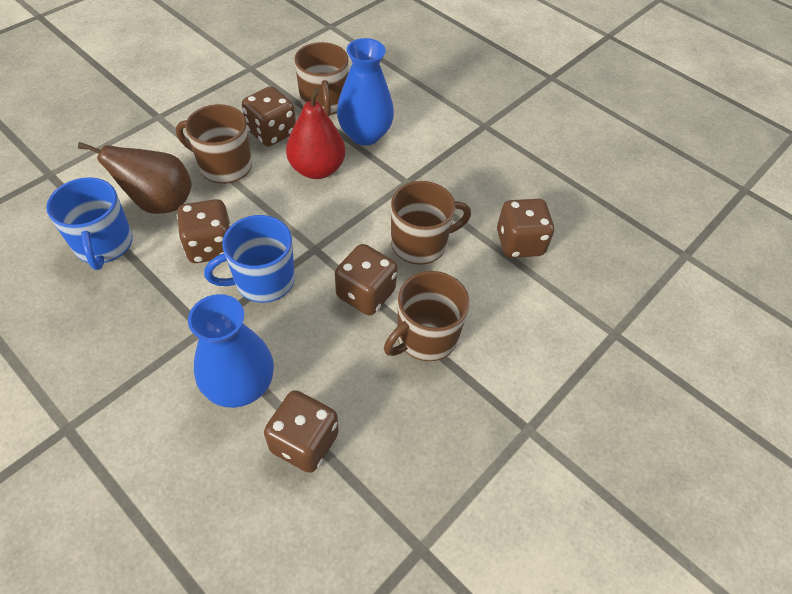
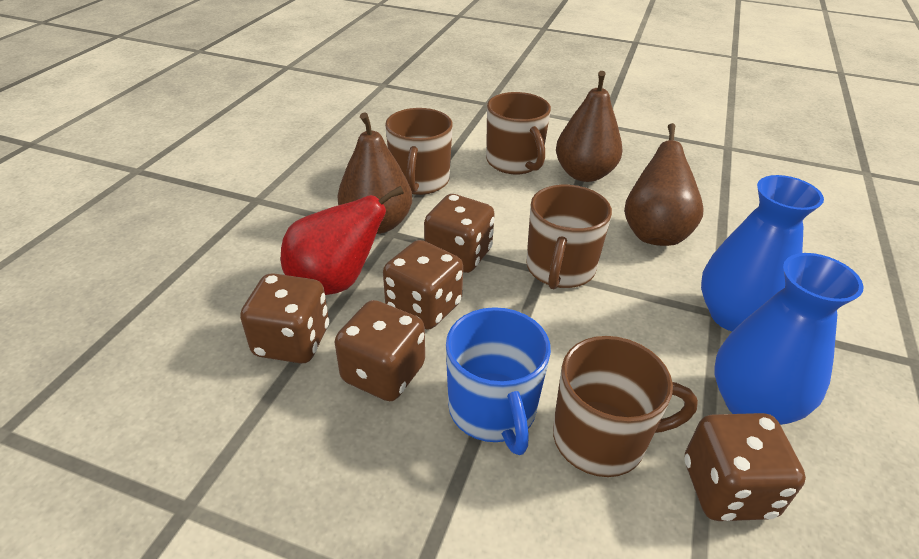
blue mug: [46,177,133,270] [204,215,295,303] = 2 -> [446,307,551,455] = 1
brown pear: [78,142,192,214] = 1 -> [337,113,412,234] [556,71,622,182] [624,123,704,246] = 3

